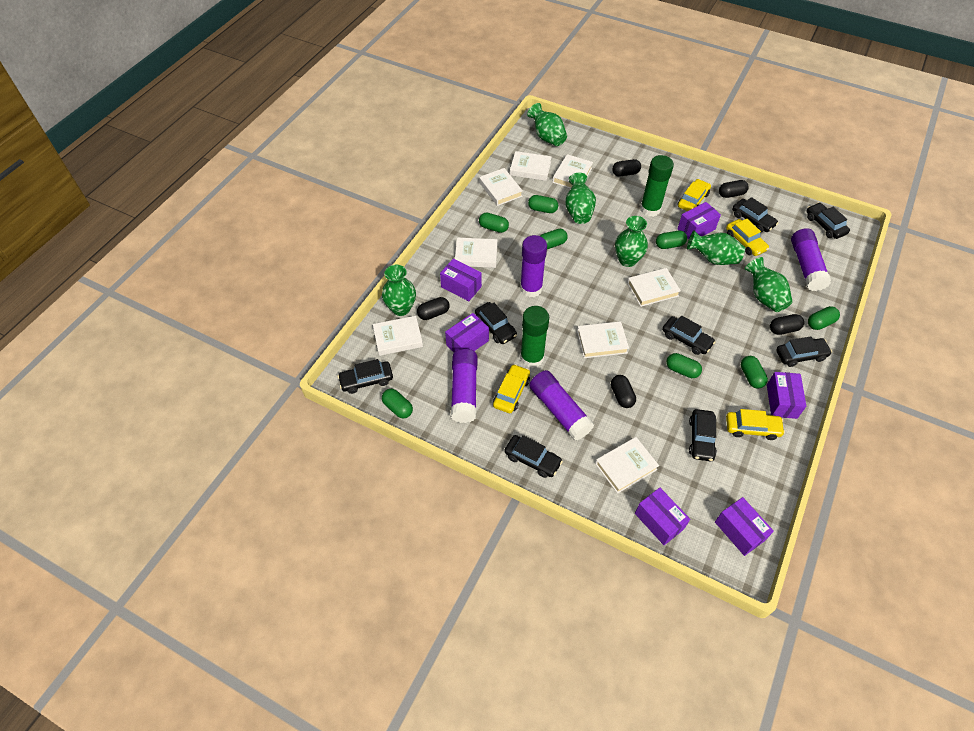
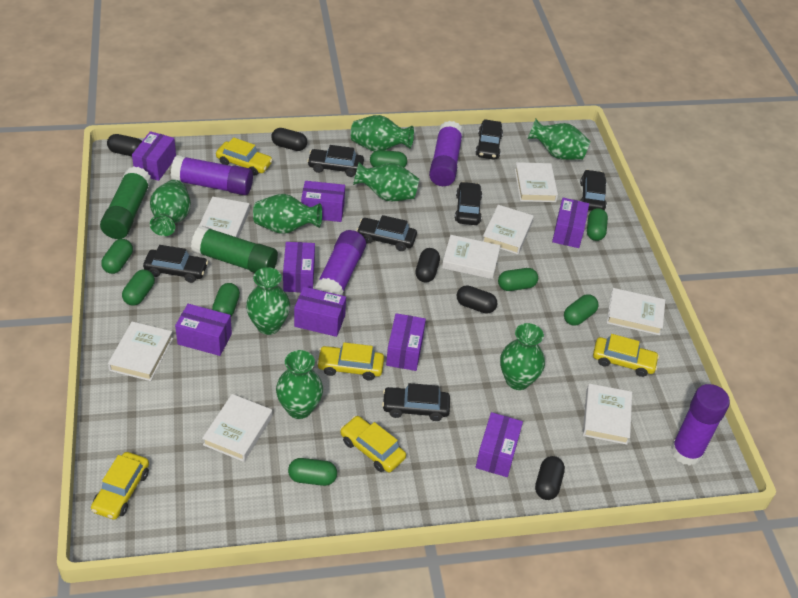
black car: [338,359,393,394] [475,302,517,344] [504,435,563,478] [662,315,715,355] [689,409,717,461] [732,197,778,233] [776,336,832,367] [807,203,850,239] = 8 -> [143,245,208,283] [307,145,364,177] [356,215,417,251] [382,383,450,421] [455,182,482,225] [475,119,503,160] [580,170,607,211] = 7
green vase: [382,265,416,316] [527,103,567,146] [565,173,596,224] [615,216,648,267] [687,230,745,265] [745,257,793,312] = 6 -> [150,180,191,236] [246,267,290,335] [253,194,322,234] [276,350,323,419] [351,115,414,151] [353,162,419,201] [500,323,545,390] [528,119,590,160] = 8
purple box: [440,259,482,301] [445,313,489,352] [635,488,690,545] [677,202,721,239] [715,497,774,556] [767,372,806,419] = 6 -> [132,131,176,181] [175,304,232,356] [283,242,315,292] [294,287,346,337] [301,181,345,222] [386,313,426,371] [476,412,523,477] [552,198,589,248] = 8
yellow car: [493,364,530,413] [678,179,711,211] [726,219,769,256] [726,409,785,440] = 4 -> [91,452,149,520] [216,137,273,176] [317,342,384,380] [340,416,406,472] [593,334,659,377] = 5

